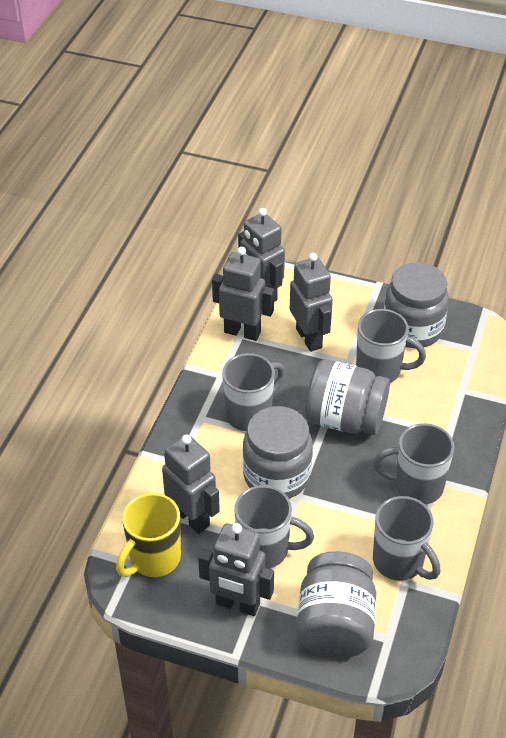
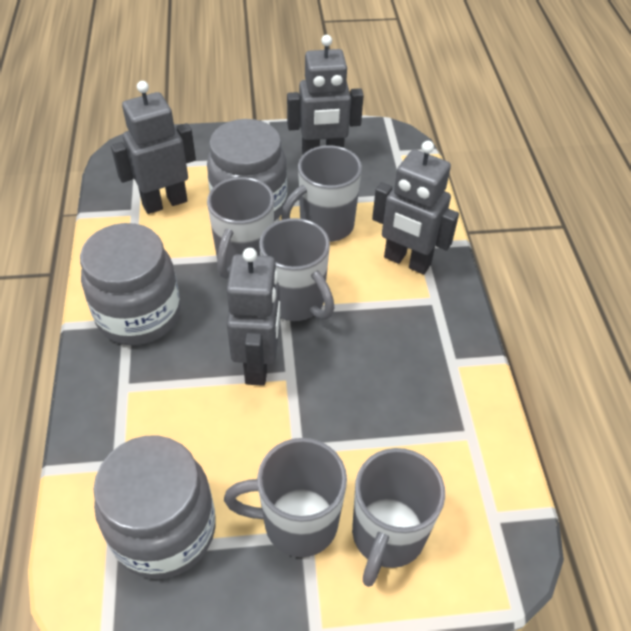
grey jar: [243,406,313,499] [296,551,376,658] [305,359,390,435] [384,262,449,348] = 4 -> [80,223,180,345] [94,436,216,579] [207,119,287,221] = 3
grey robot: [162,435,220,534] [198,523,274,616] [212,247,274,341] [238,208,285,302] [290,253,333,352] = 5 -> [111,81,196,214] [227,248,281,386] [287,35,364,154] [372,141,459,275] = 4
yellow mug: [116,493,181,577] = 1 -> none = 0

